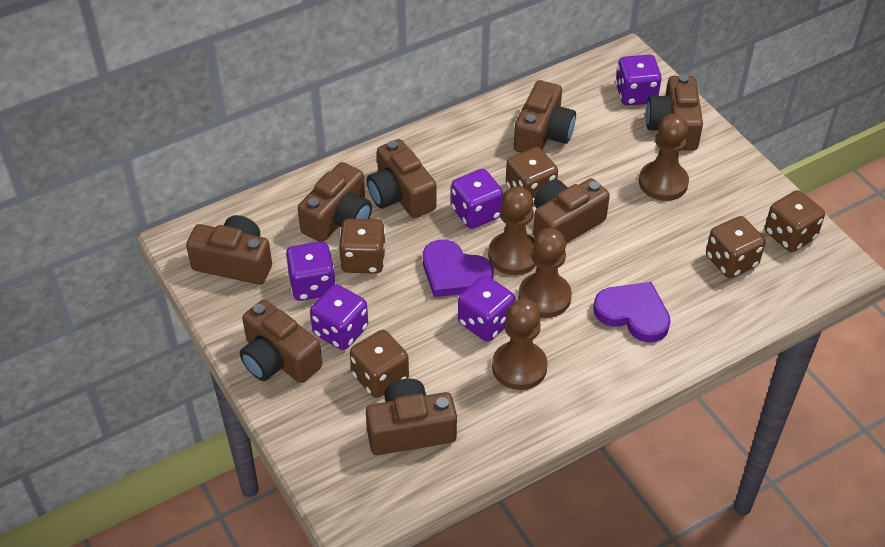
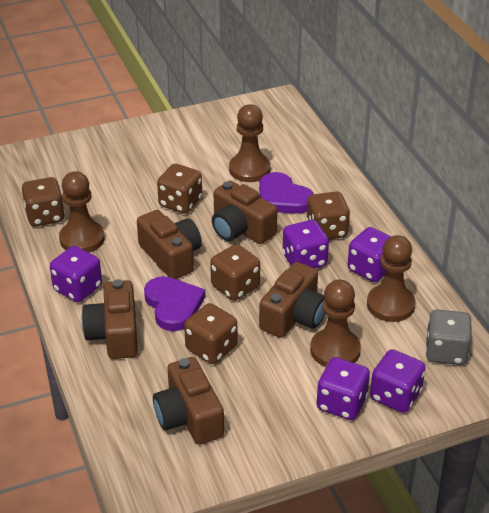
brown camera: [186,215,272,285] [240,300,322,383] [298,162,372,242] [366,379,457,455] [367,139,436,218] [514,80,576,153] [533,178,610,243] [646,74,703,150] = 8 -> [82,279,138,359] [137,210,202,279] [153,357,224,445] [212,181,277,244] [259,262,325,338] = 5
grey dice: none = 0 -> [425,310,472,365] = 1

